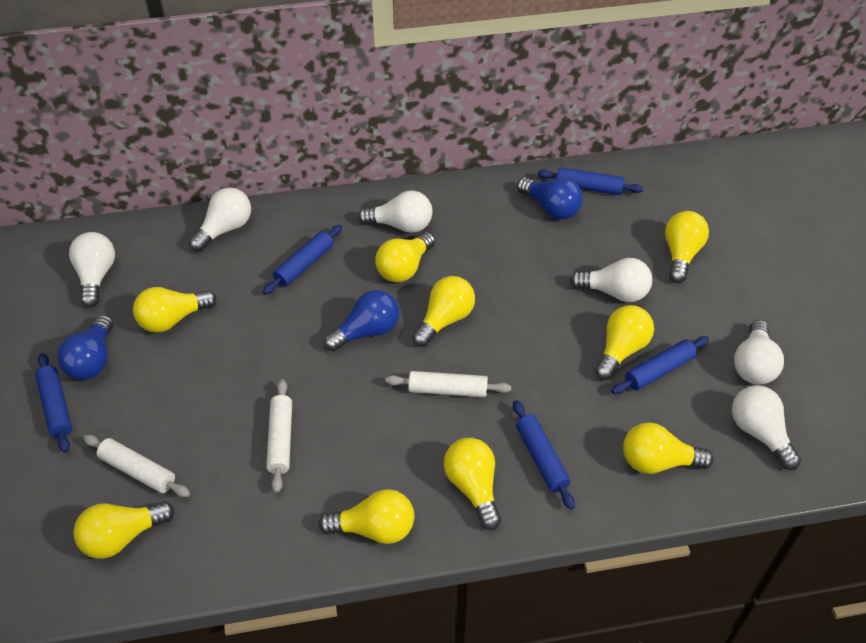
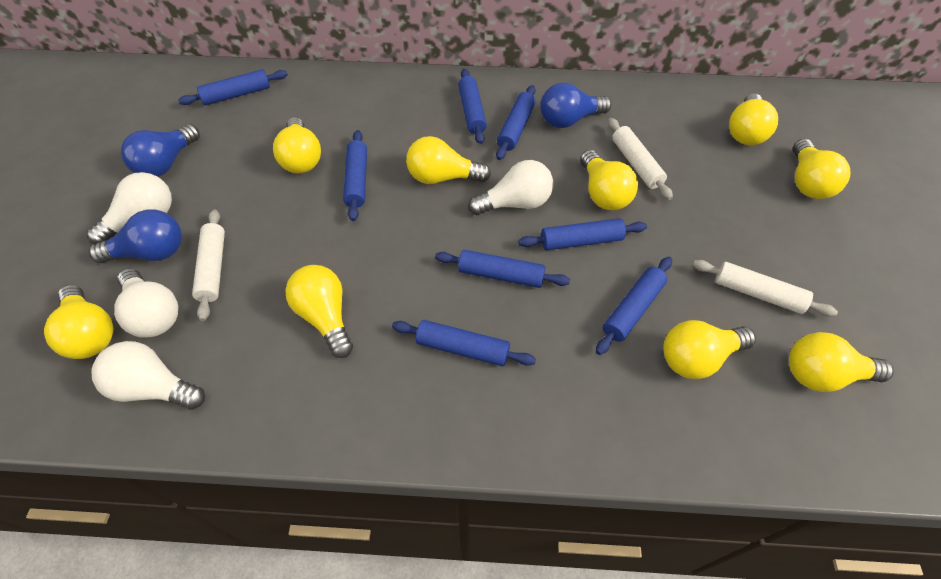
blue rolling pin: [35,353,72,453] [263,225,342,295] [513,400,575,509] [537,167,643,195] [611,336,709,394] = 5 -> [178,69,288,105] [343,130,367,221] [392,320,536,366] [435,250,570,288] [458,69,487,144] [496,85,536,160] [518,218,647,250] [596,257,672,355] = 8
white light bulb: [69,232,115,307] [189,187,251,252] [358,191,433,233] [570,258,652,302] [732,385,801,470] [734,320,784,385] = 6 -> [86,172,172,244] [91,341,205,410] [114,269,178,338] [468,160,553,215] = 4

